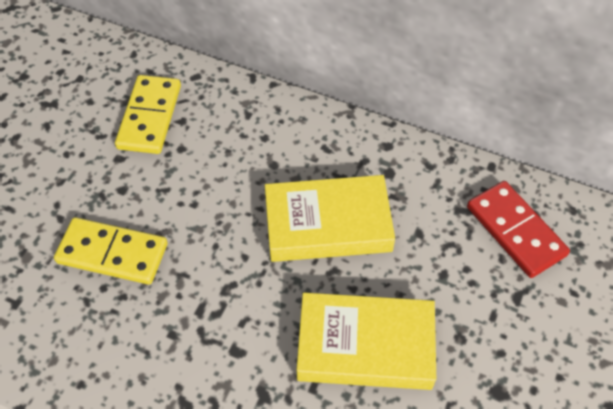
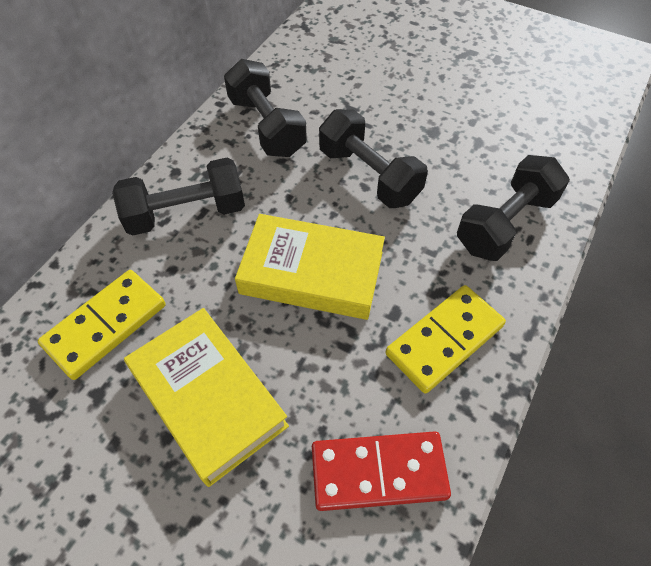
black dumbbell: none = 0 -> [112,157,245,236] [224,59,307,157] [319,109,428,208] [457,155,570,261] = 4

